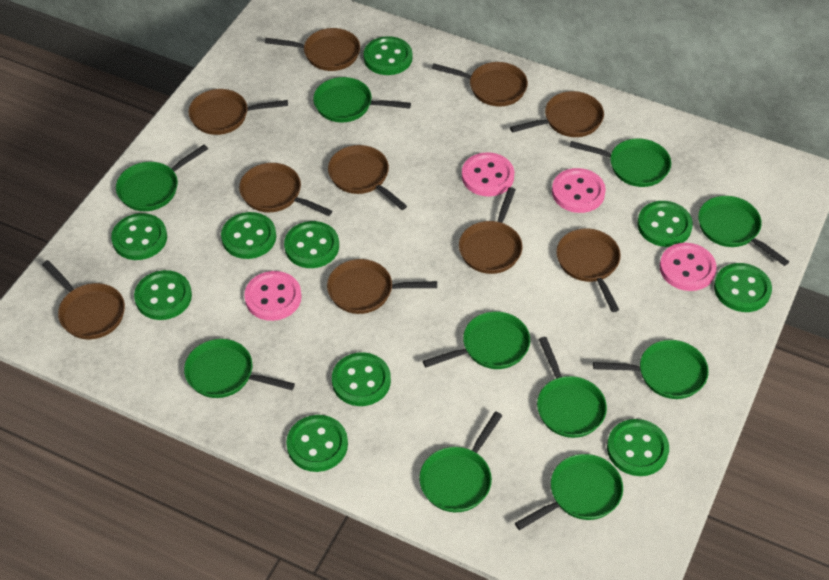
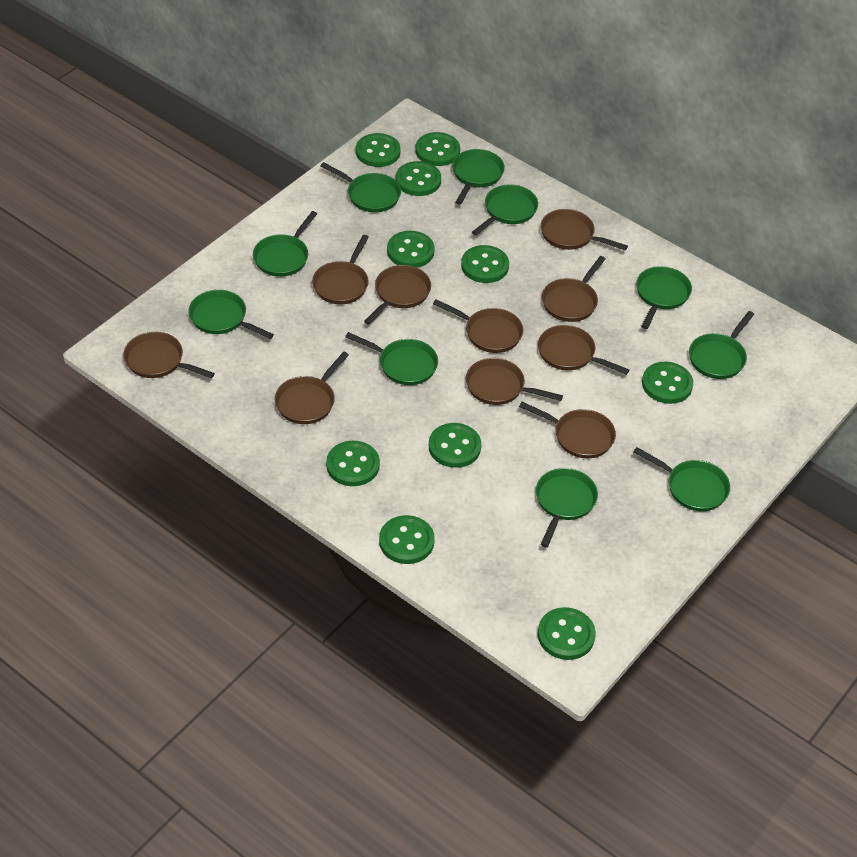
pink button: [244,271,302,321] [462,152,514,197] [552,168,606,213] [660,243,717,291] = 4 -> none = 0

